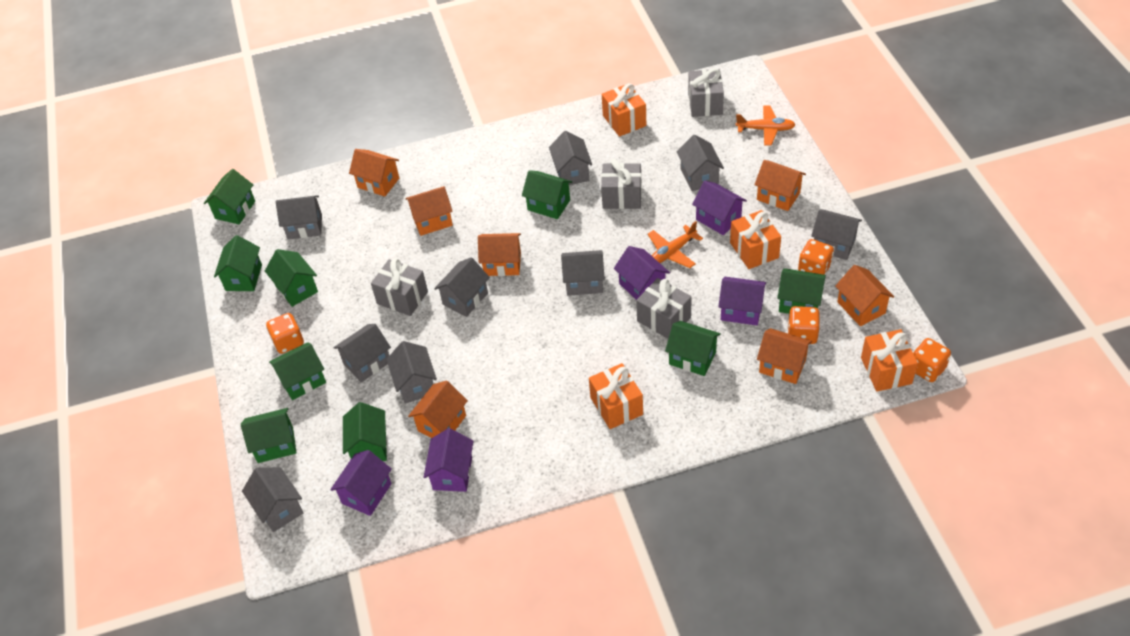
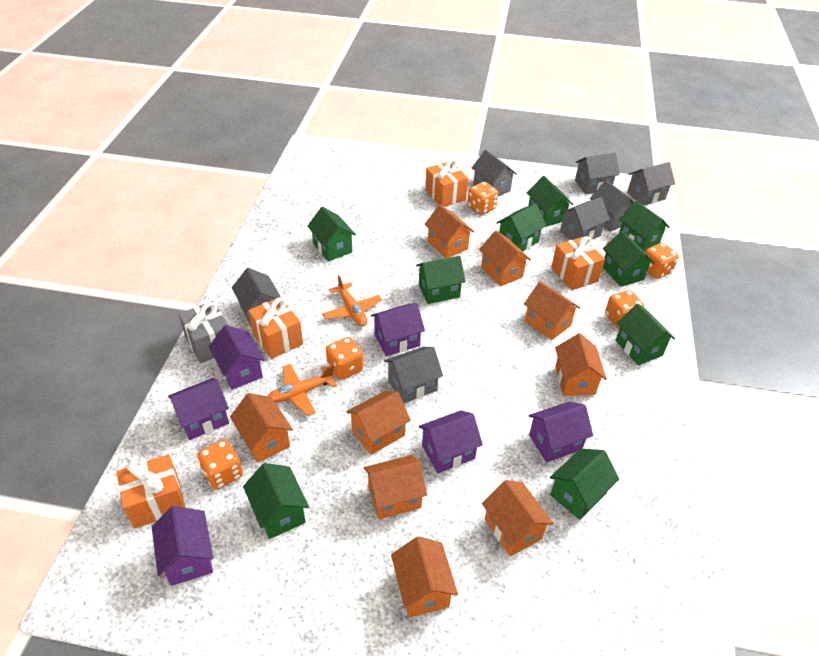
grey gift: [371,258,428,316] [601,159,642,209] [636,278,692,339] [688,68,724,117] = 4 -> [178,301,228,364] = 1
grey house: [242,467,303,532] [276,195,322,239] [333,324,391,382] [386,341,437,404] [434,257,490,317] [549,131,592,185] [561,250,605,296] [677,134,724,191] [811,210,862,260] = 9 -> [232,268,281,328] [384,347,443,403] [472,150,517,196] [560,197,610,241] [575,153,620,194] [590,180,634,232] [627,162,675,206] = 7
orange dice: [266,313,304,354] [788,306,820,344] [798,239,834,275] [913,338,951,382] = 4 -> [197,439,243,490] [326,337,363,380] [467,182,498,215] [605,290,644,328] [644,243,679,279] = 5
orange house: [349,149,399,196] [405,186,453,236] [408,380,468,438] [478,233,521,276] [754,160,806,211] [757,328,812,384] [835,265,894,326] = 7 -> [230,393,293,463] [346,391,411,455] [364,455,427,519] [391,536,458,617] [425,205,474,258] [479,230,531,287] [482,480,554,556] [524,281,580,340] [555,333,607,396] = 9
purple house: [330,450,392,516] [423,428,473,492] [614,246,670,300] [692,181,747,235] [718,277,766,325] = 5 -> [152,506,213,586] [168,378,229,440] [208,325,265,390] [371,303,425,356] [419,410,483,473] [529,402,593,462] = 6

